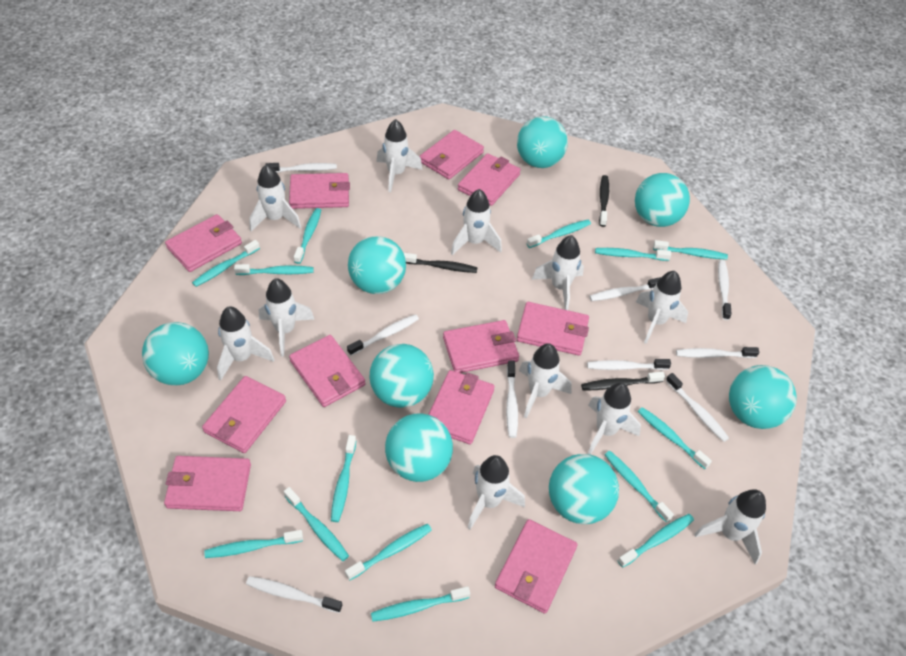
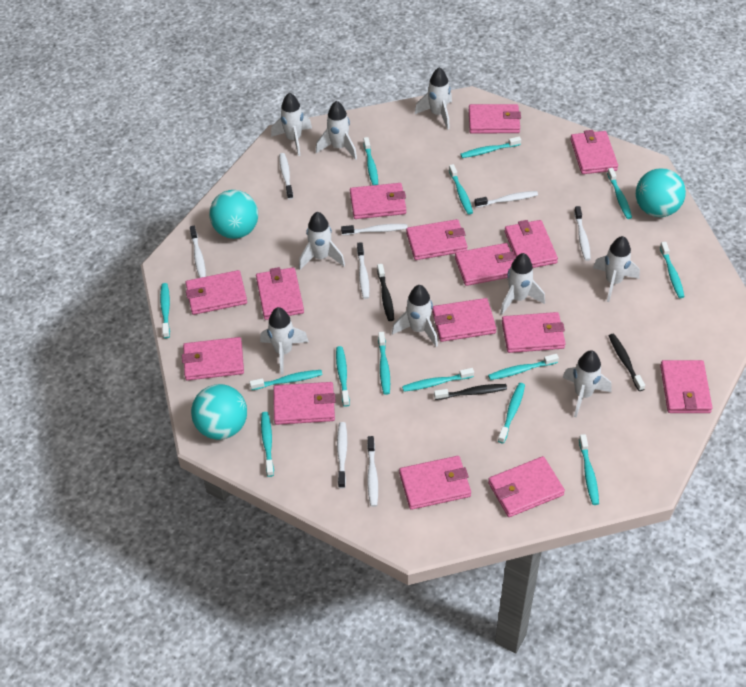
pink wallet: [164,456,251,511] [165,214,242,272] [202,376,286,453] [289,173,350,209] [289,335,365,407] [419,130,484,179] [428,370,495,444] [443,320,519,373] [458,153,521,206] [495,519,578,614] [517,302,589,356] = 11 -> [182,337,244,381] [185,270,247,315] [256,267,304,320] [273,382,336,425] [350,183,406,219] [399,456,471,510] [406,219,468,260] [432,298,496,342] [455,243,516,286] [469,104,521,133] [488,456,565,517] [502,312,565,353] [505,220,558,268] [570,130,618,174] [660,360,712,413] = 15
turquoise ball: [142,322,209,386] [348,236,406,294] [370,344,434,408] [385,414,453,482] [517,116,568,168] [549,454,619,525] [635,173,690,227] [729,365,797,429] = 8 -> [191,384,247,440] [209,190,258,239] [636,168,686,217] = 3
white rocket: [217,306,275,381] [249,164,301,231] [259,278,315,356] [377,119,423,192] [451,189,502,255] [468,455,525,529] [519,343,572,419] [532,235,584,310] [587,383,641,455] [636,271,688,344] [694,489,766,564] = 11 -> [260,307,309,375] [271,93,312,156] [299,212,345,270] [316,101,357,160] [392,285,438,347] [415,67,452,129] [500,253,545,315] [563,350,612,417] [593,236,640,302] = 9
white toothbrush: [246,576,342,613] [265,163,337,173] [347,314,419,356] [506,360,518,438] [587,359,671,370] [589,277,661,301] [666,373,729,442] [676,347,759,358] [718,260,732,320] = 9 -> [190,226,206,278] [279,153,293,199] [337,422,347,489] [341,224,408,235] [357,242,370,299] [367,436,378,507] [475,191,538,208] [574,206,591,261] = 8

